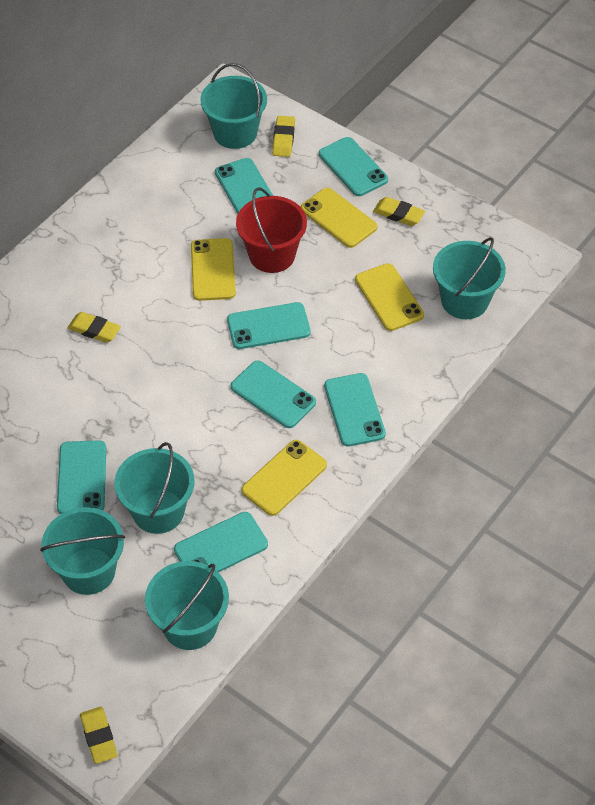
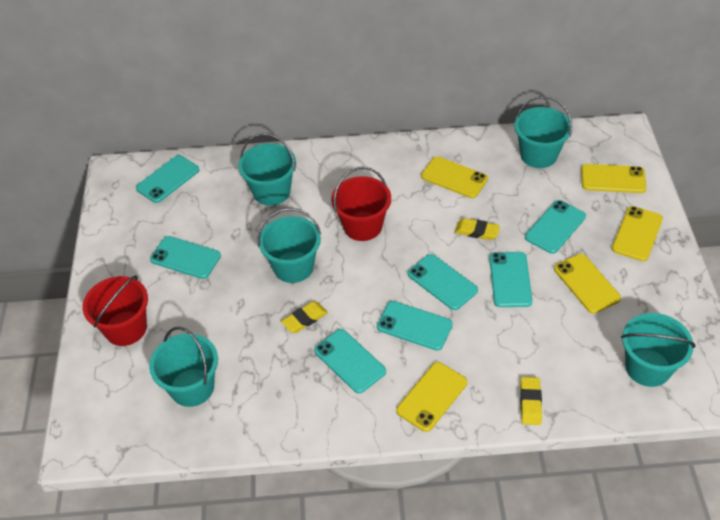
red bucket: [236,187,307,273] = 1 -> [82,275,148,346] [331,167,391,241] = 2
yellow eraser: [68,312,121,343] [80,707,118,764] [272,116,295,157] [373,197,425,226] = 4 -> [281,301,328,333] [455,218,500,240] [520,377,542,425] = 3
yellow phone: [191,238,236,301] [242,440,327,516] [301,188,377,248] [355,263,424,331] = 4 -> [396,362,467,432] [421,157,488,198] [554,254,621,314] [581,164,646,193] [612,206,663,261] = 5

